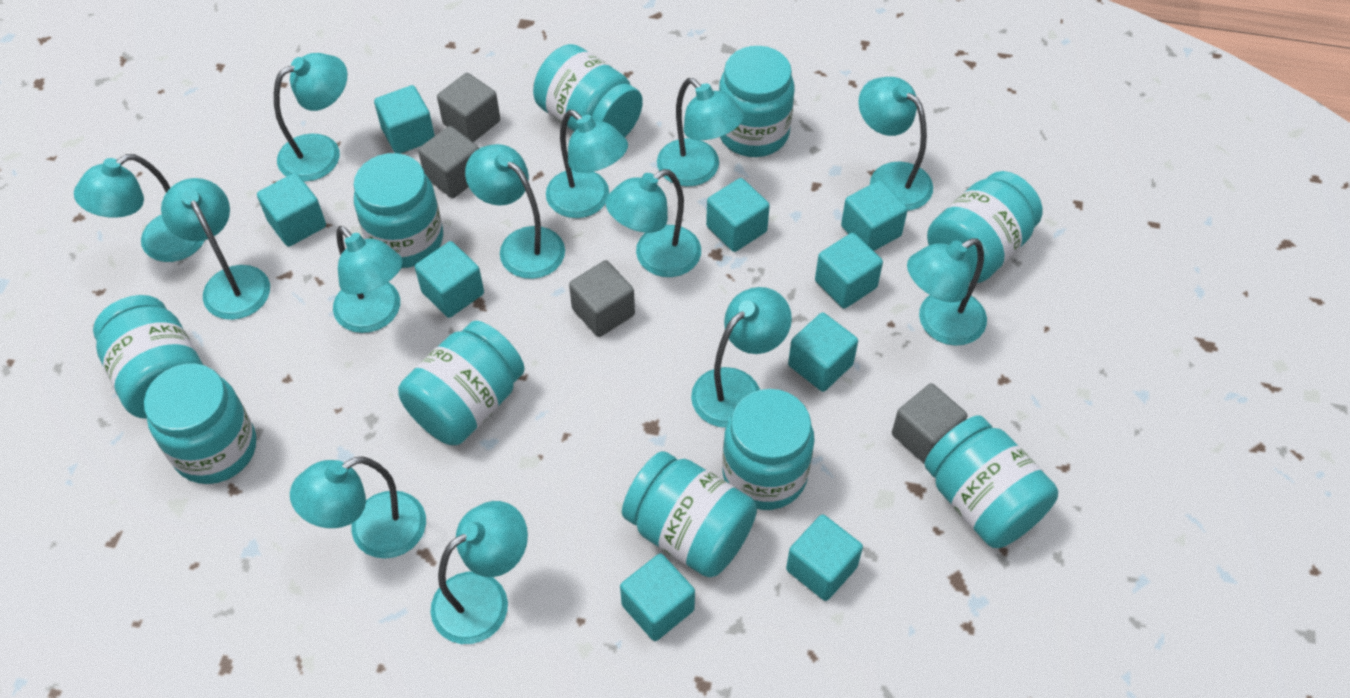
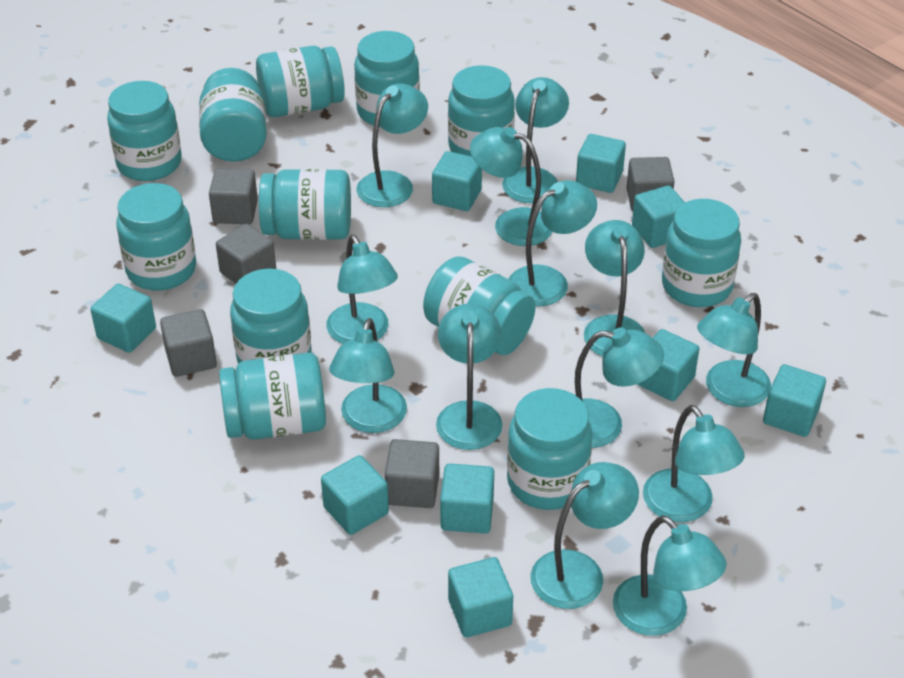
grey cube: [418,126,479,198] [437,73,500,142] [569,260,635,337] [892,383,967,463] = 4 -> [160,309,217,377] [209,169,258,224] [216,224,276,284] [385,439,439,508] [627,157,675,212] = 5
turquoise jar: [93,295,203,419] [144,364,256,484] [354,153,443,268] [398,321,525,445] [533,44,643,137] [622,451,757,577] [719,46,794,157] [722,389,815,510] [924,415,1058,548] [927,171,1043,283] = 10 -> [107,81,182,181] [116,183,196,291] [199,68,267,162] [219,353,326,440] [230,269,312,364] [256,45,345,117] [259,169,351,240] [354,31,420,127] [423,256,536,355] [448,65,515,157] [507,388,593,510] [662,199,741,307] = 12

